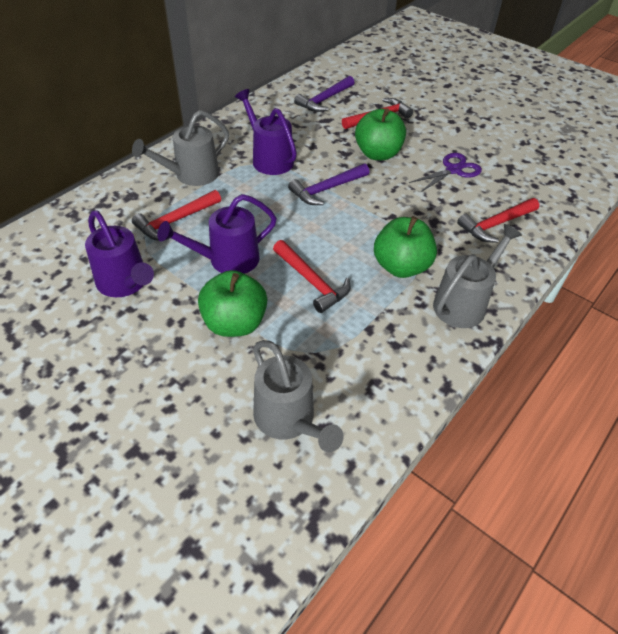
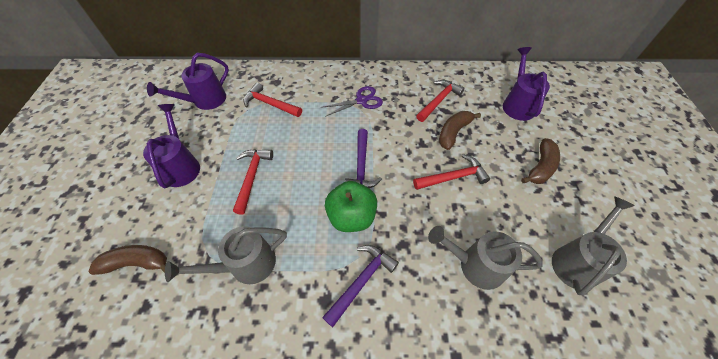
brown banana: none = 0 -> [88,245,167,275] [439,111,481,150] [521,138,560,184] = 3
green apple: [198,270,267,337] [355,108,406,160] [374,216,437,278] = 3 -> [325,181,377,232] = 1

